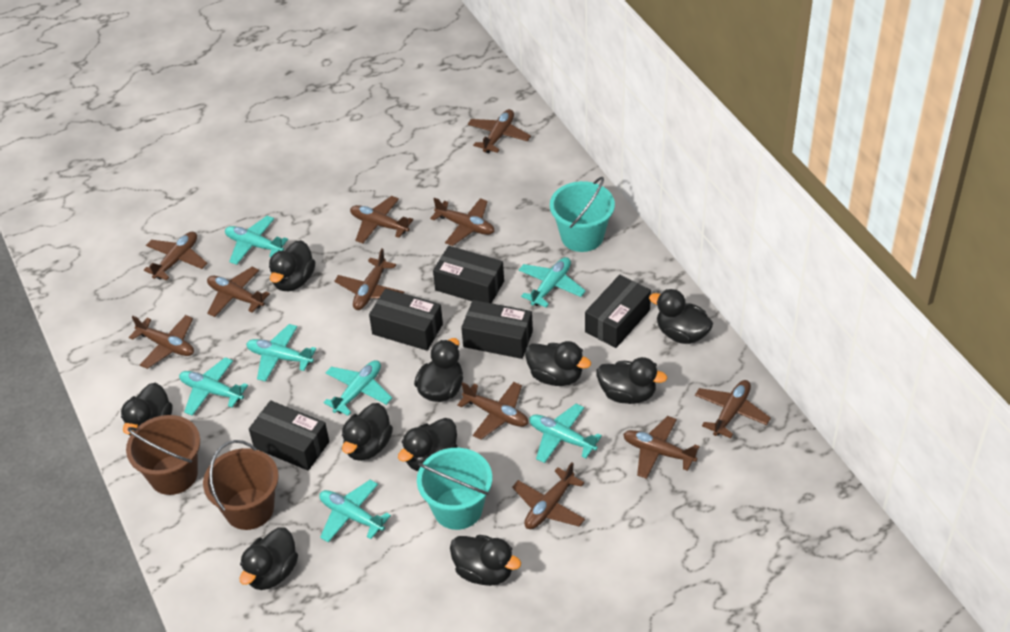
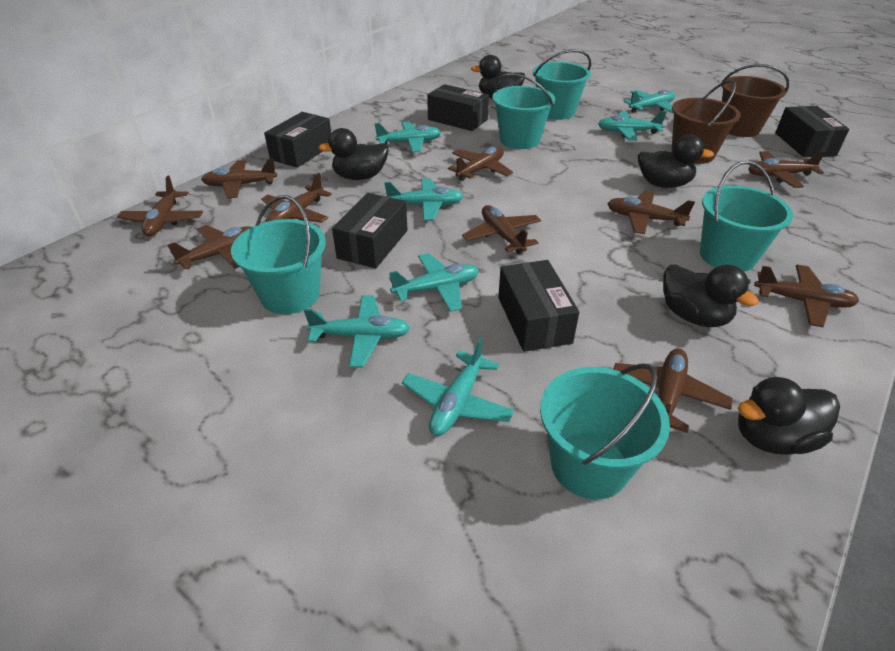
black duck: [121,383,172,436] [240,527,298,590] [269,240,315,291] [342,403,393,461] [398,418,458,471] [414,338,463,402] [450,535,521,586] [525,341,591,386] [597,357,667,404] [649,289,713,344] = 10 -> [318,128,388,180] [471,55,525,99] [638,135,714,188] [663,264,759,327] [738,377,840,455] = 5
brown plane: [129,315,194,369] [144,232,208,280] [207,267,270,317] [334,248,404,310] [350,196,413,243] [430,198,494,246] [457,382,528,440] [468,109,531,153] [512,462,585,529] [623,416,700,479] [695,380,771,438] = 11 -> [117,175,203,236] [167,225,251,269] [201,159,277,198] [261,173,332,223] [448,147,513,181] [462,205,541,254] [607,191,695,234] [613,348,733,433] [748,151,826,188] [754,265,859,327] = 10
turquoise bucket: [417,448,492,530] [550,177,615,252] = 2 -> [231,195,326,314] [493,73,555,149] [533,49,591,120] [540,363,670,499] [700,161,793,272] = 5

